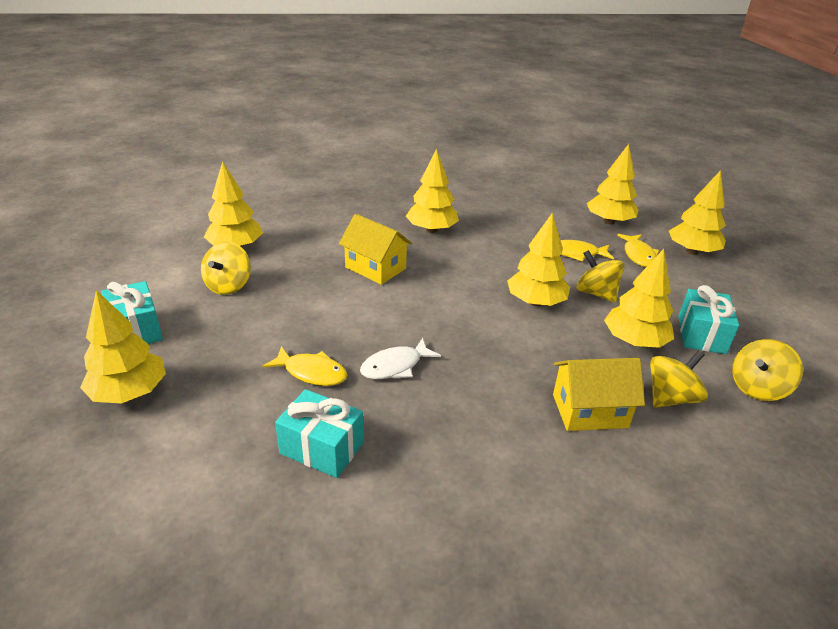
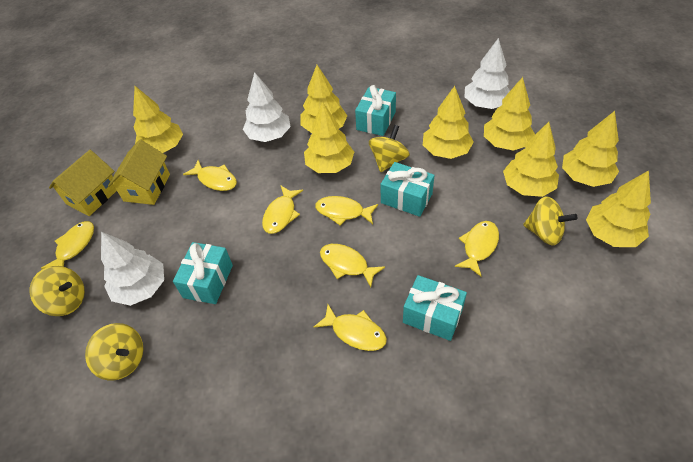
turquoise gift: [101,281,163,344] [275,389,364,478] [678,285,739,354] = 3 -> [173,242,233,304] [355,85,396,136] [381,162,434,217] [403,275,467,341] = 4
white fish: [360,338,441,379] = 1 -> none = 0
white tree: none = 0 -> [101,232,164,306] [243,72,291,142] [465,38,510,109] = 3
yellow fish: [263,346,347,386] [561,240,614,262] [617,234,659,267] = 3 -> [41,221,94,269] [183,160,237,191] [262,186,303,234] [314,304,387,351] [315,196,378,225] [320,244,385,287] [455,221,499,277] = 7
yellow tree: [80,290,166,404] [204,161,263,247] [406,149,459,233] [507,213,570,306] [587,144,638,225] [604,249,674,348] [669,170,726,255] = 7 -> [133,86,183,153] [300,65,347,133] [304,102,354,173] [423,86,474,159] [484,77,535,151] [503,122,559,197] [562,111,619,187] [586,170,651,247] = 8

